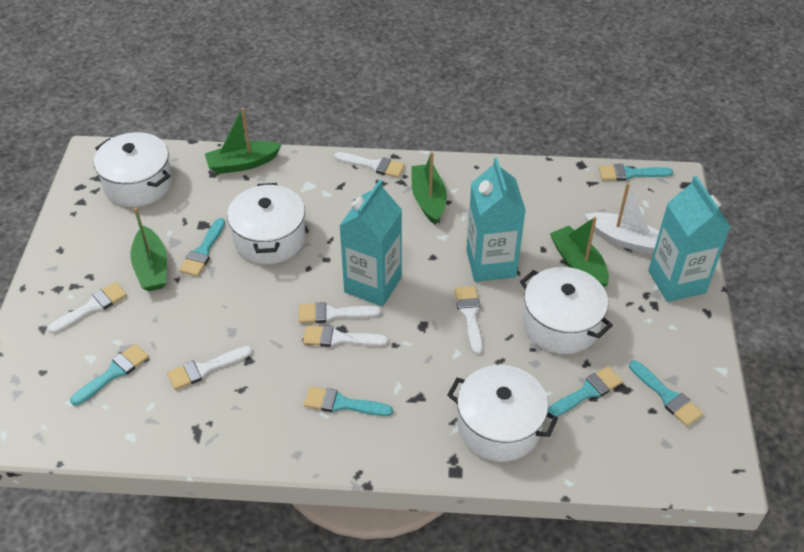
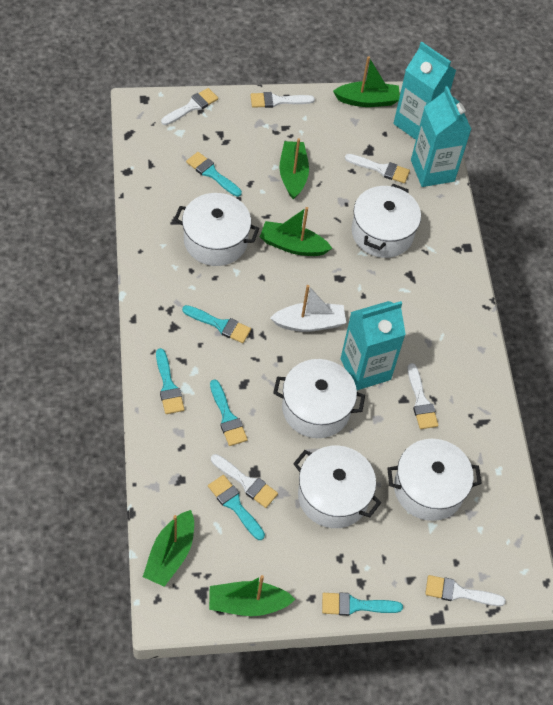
green boat: [131,208,167,291] [205,108,281,174] [411,152,447,225] [550,217,609,287] = 4 -> [143,510,194,587] [209,575,295,616] [260,207,332,256] [279,138,309,200] [333,56,400,107] = 5
white pot: [94,132,173,207] [227,183,306,264] [447,365,558,462] [520,267,613,354] = 4 -> [174,193,259,266] [273,359,365,438] [293,446,381,528] [351,184,421,258] [387,439,482,521] = 5

